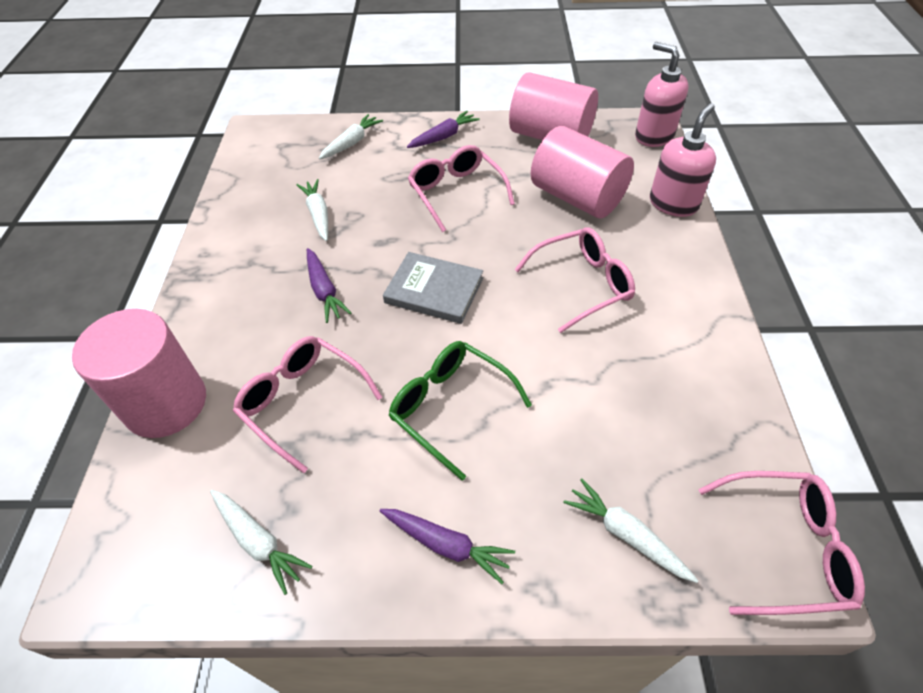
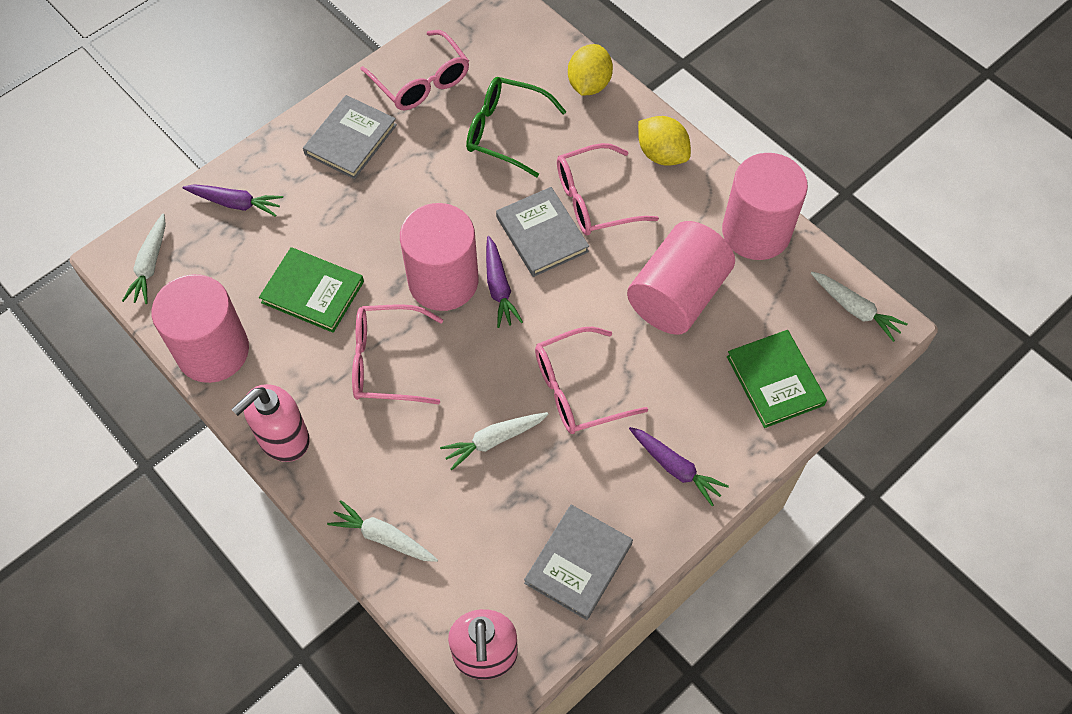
green book: none = 0 -> [259,247,364,333] [727,330,827,428] = 2
grey book: [383,252,483,324] = 1 -> [303,95,397,179] [496,187,589,277] [524,505,633,620] = 3
pink cylinder: [72,309,206,438] [509,72,598,140] [531,126,634,219] = 3 -> [151,274,249,383] [400,203,479,311] [627,221,735,335] [722,153,808,260] = 4
yellow lemon: none = 0 -> [568,44,613,96] [638,116,691,166] = 2

